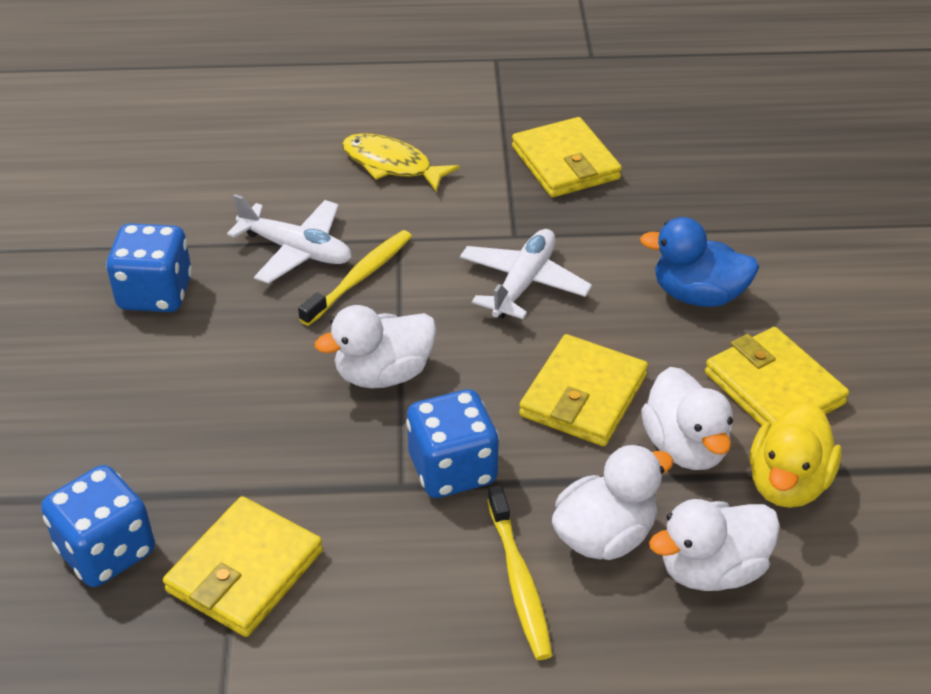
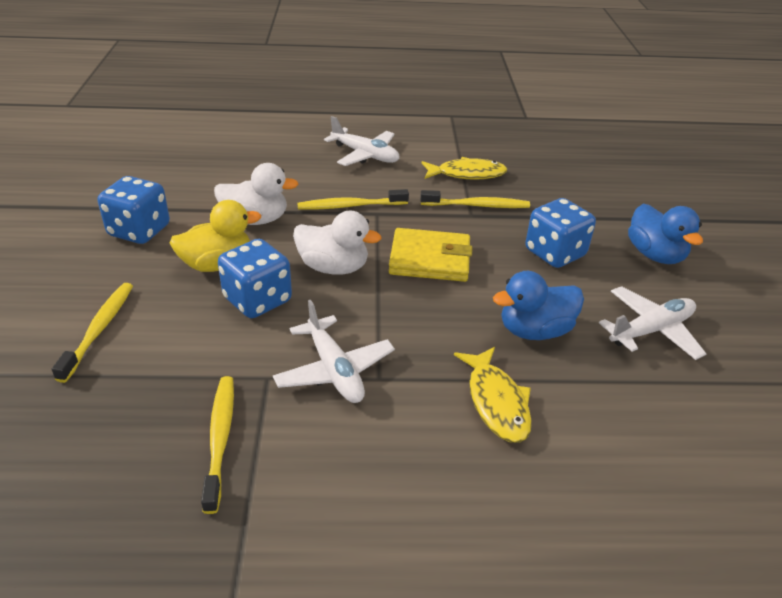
blue duck: [640,217,759,307] = 1 -> [493,271,584,340] [628,204,703,264] = 2
white duck: [315,305,437,388] [552,445,674,560] [641,367,733,470] [649,499,780,591] = 4 -> [214,163,299,225] [293,211,381,275] = 2
white plane: [227,194,352,284] [460,229,592,319] = 2 -> [273,300,395,403] [324,116,399,166] [599,286,706,360] = 3
yellow fish: [342,133,460,192] = 1 -> [422,157,507,180] [454,347,532,443] = 2
yellow toothbrush: [298,230,412,326] [487,485,553,660] = 2 -> [52,283,133,383] [201,376,234,514] [297,189,409,210] [420,190,530,208] = 4
yellow wallet: [163,496,323,637] [512,117,622,197] [519,334,648,446] [705,327,849,426] = 4 -> [389,228,473,282] = 1

